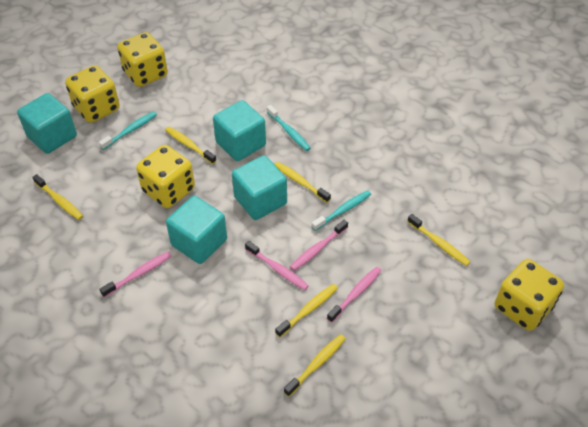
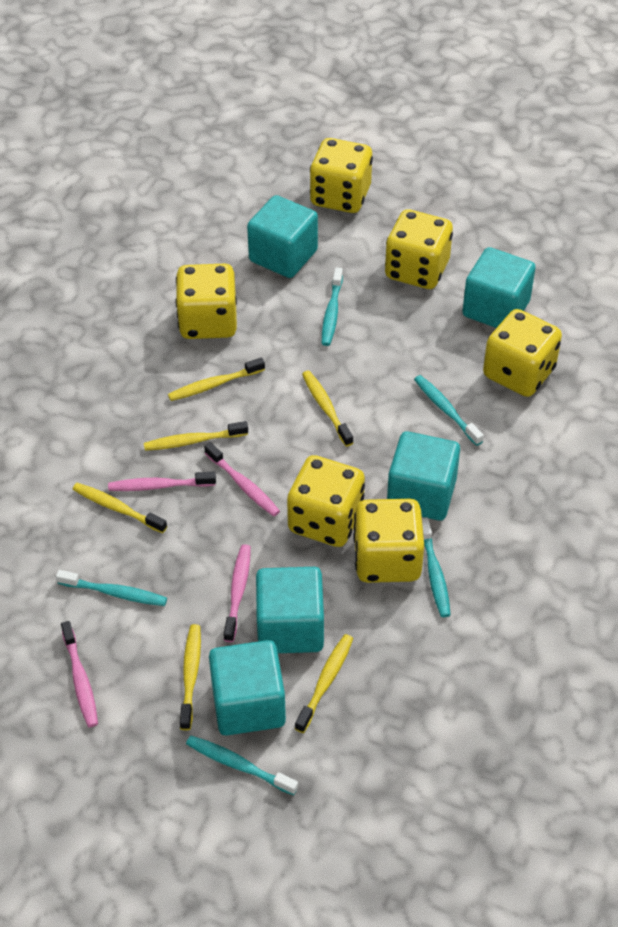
turquoise cube: [17,93,77,154] [166,196,227,264] [213,100,266,161] [232,155,287,220] = 4 -> [209,640,286,736] [247,195,318,278] [256,567,324,653] [387,431,460,521] [462,247,536,328] = 5
turquoise toothbrush: [99,111,157,150] [267,105,311,151] [312,190,371,231] = 3 -> [56,570,167,606] [186,736,298,795] [322,268,343,346] [414,375,484,446] [422,517,451,617] = 5
yellow dice: [65,65,120,123] [117,32,168,87] [136,145,195,208] [494,259,564,331] = 4 -> [176,264,237,339] [287,455,365,547] [310,138,373,213] [353,499,424,583] [385,209,453,289] [483,309,562,397] = 6

